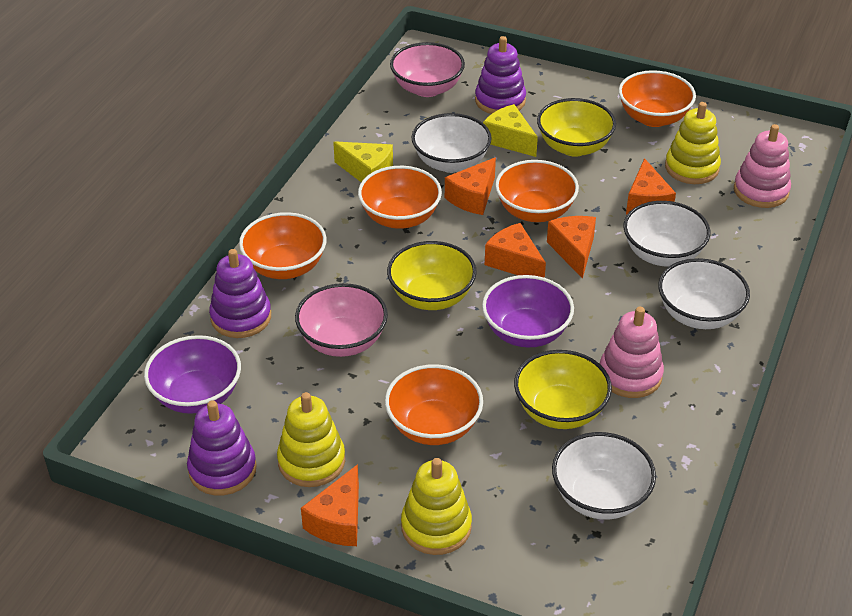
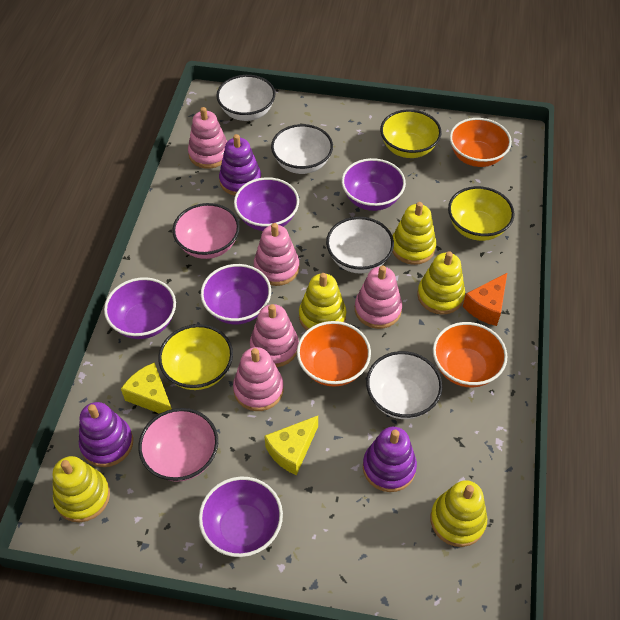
orange bowl: [239,212,327,279] [358,166,442,229] [385,364,483,445] [495,160,579,222] [619,70,696,127] = 5 -> [297,321,371,386] [433,322,508,387] [450,118,512,167] = 3
orange cheese: [301,464,359,546] [445,157,496,215] [485,223,546,278] [547,216,596,279] [626,158,676,214] = 5 -> [463,272,508,326] = 1
pink stacking toy: [600,307,664,398] [734,124,791,208] = 2 -> [188,107,227,169] [233,347,284,411] [250,304,299,367] [254,223,299,286] [355,266,402,329] = 5
purple bowl: [144,335,241,414] [482,275,574,347] = 2 -> [104,277,176,339] [199,477,283,557] [201,264,271,324] [234,177,299,231] [342,158,406,211] = 5
yellow stacking toy: [277,392,345,487] [401,458,472,555] [665,102,721,184] = 3 -> [53,456,110,522] [299,273,346,330] [392,202,436,265] [417,251,465,315] [430,480,487,547] = 5

